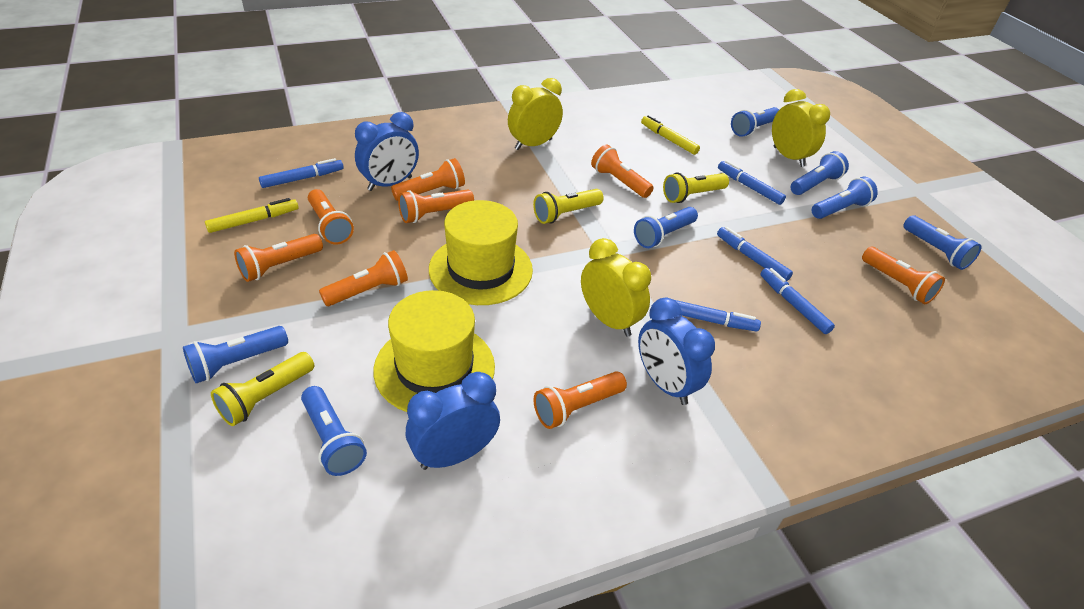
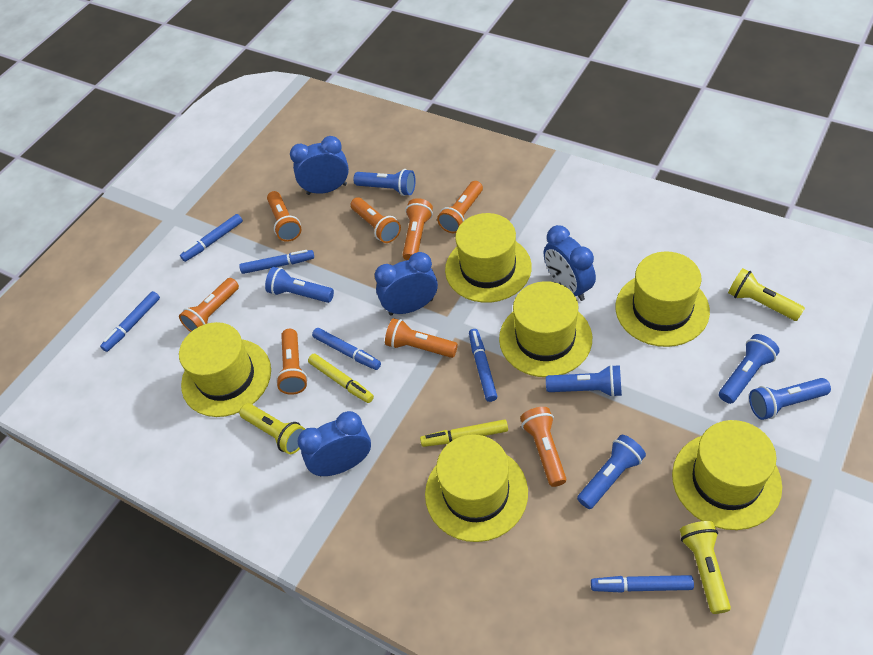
blue clock: [355,112,419,191] [406,372,500,470] [638,298,715,405] = 3 -> [290,136,349,195] [298,411,371,476] [375,252,438,316] [544,225,596,301] = 4
blue flashlight: [183,326,288,383] [301,386,367,476] [634,207,698,248] [731,107,779,137] [791,151,849,195] [812,177,878,219] [903,215,981,270] = 7 -> [265,267,334,303] [353,169,416,196] [546,365,622,397] [577,435,646,509] [719,334,780,404] [749,378,831,420] = 6
blue marker: [259,158,344,188] [675,300,761,332] [717,227,793,281] [718,160,786,205] [760,268,835,334] = 5 -> [100,291,160,352] [180,214,243,262] [239,250,314,274] [312,328,381,370] [469,329,497,402] [591,575,694,593] = 6
yellow clock: [508,78,563,150] [581,238,651,337] [772,89,830,167] = 3 -> none = 0
yellow hat: [373,290,495,412] [429,200,533,305] = 2 -> [179,322,271,417] [425,434,528,542] [445,213,532,303] [499,281,592,377] [615,252,710,347] [672,420,782,530] = 6

